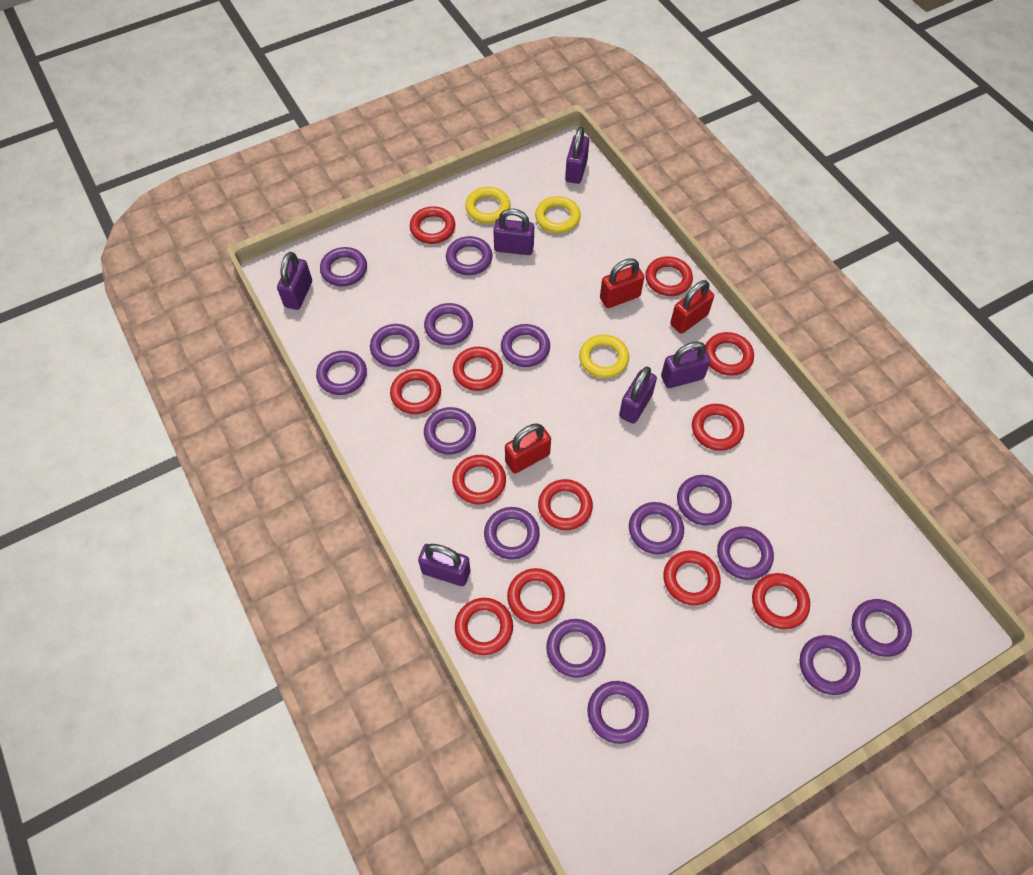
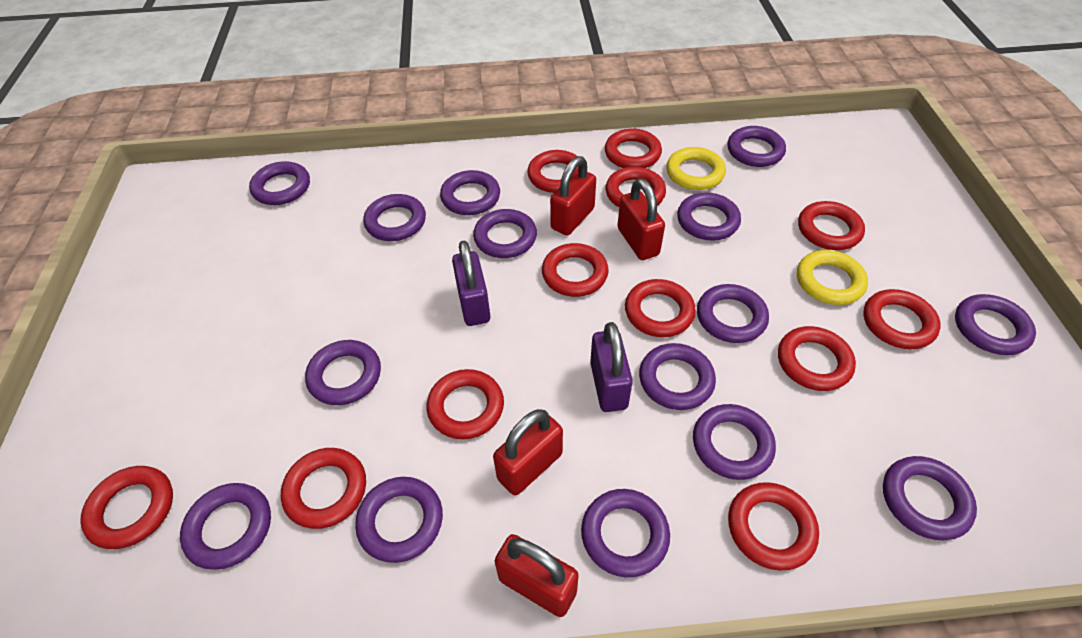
purple padlock: [277,252,312,310] [418,544,470,586] [493,209,534,255] [565,126,589,184] [619,367,657,424] [661,342,710,388] = 6 -> [452,241,490,326] [590,322,633,412] = 2
red padlock: [505,423,551,473] [600,258,644,308] [670,280,714,334] = 3 -> [493,409,563,496] [495,534,579,617] [550,156,596,236] [617,178,665,260] = 4
yellow ring: [465,187,511,223] [535,196,581,233] [579,334,629,378] = 3 -> [666,147,726,190] [797,250,868,305] = 2

